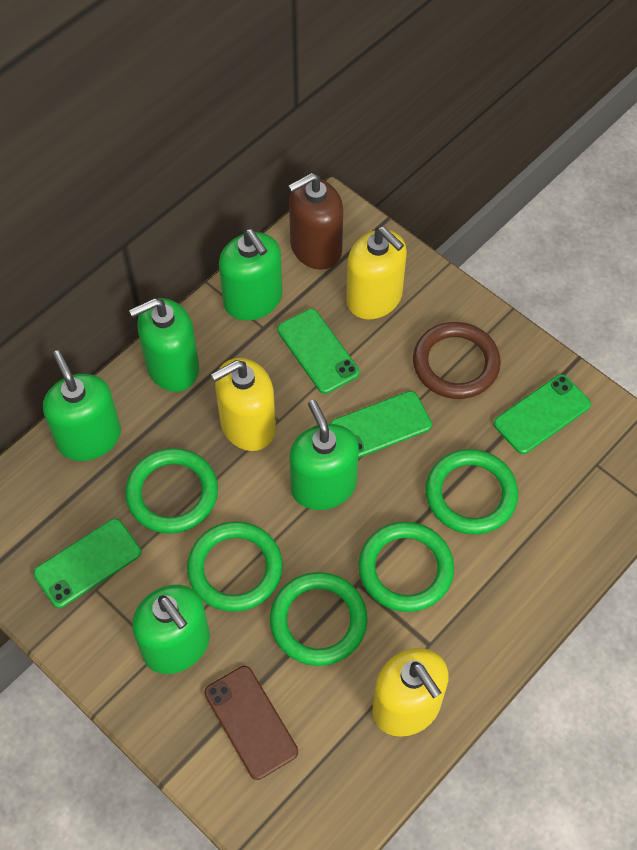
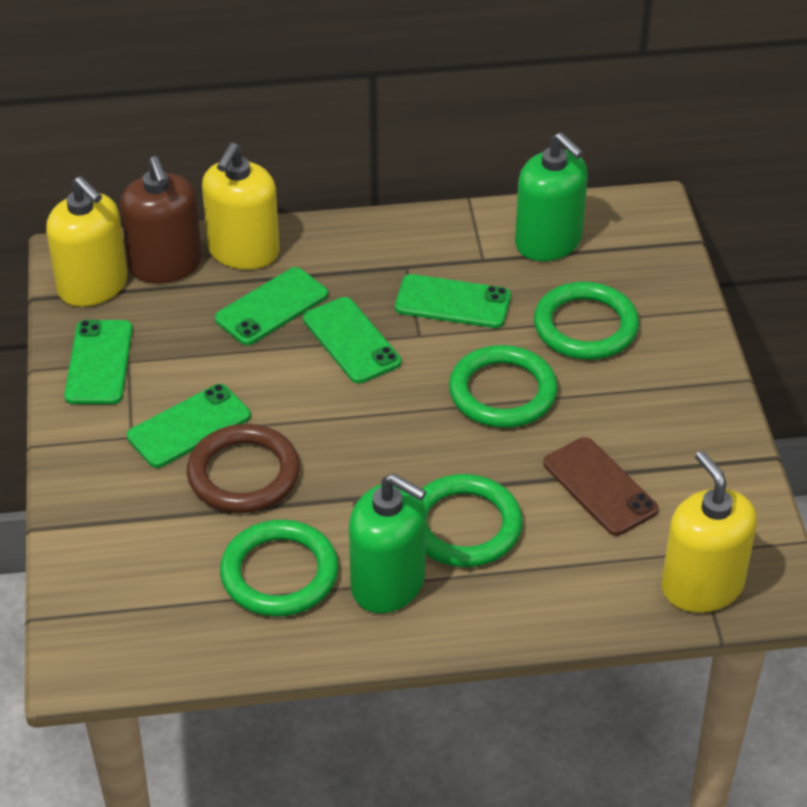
green phone: [33,519,141,608] [277,309,360,394] [330,391,432,458] [494,374,591,454] = 4 -> [64,320,133,404] [127,384,251,468] [215,267,328,345] [303,297,401,383] [395,274,511,328] = 5
green ring: [125,448,218,534] [187,521,283,612] [270,572,368,666] [358,522,454,612] [426,449,518,534] = 5 -> [220,520,339,617] [422,474,523,567] [449,345,558,428] [534,282,639,360] = 4
green soap dispenser: [43,350,121,461] [129,298,199,392] [132,585,210,674] [219,229,283,320] [289,400,359,510] = 5 -> [349,473,426,613] [515,132,588,261] = 2

